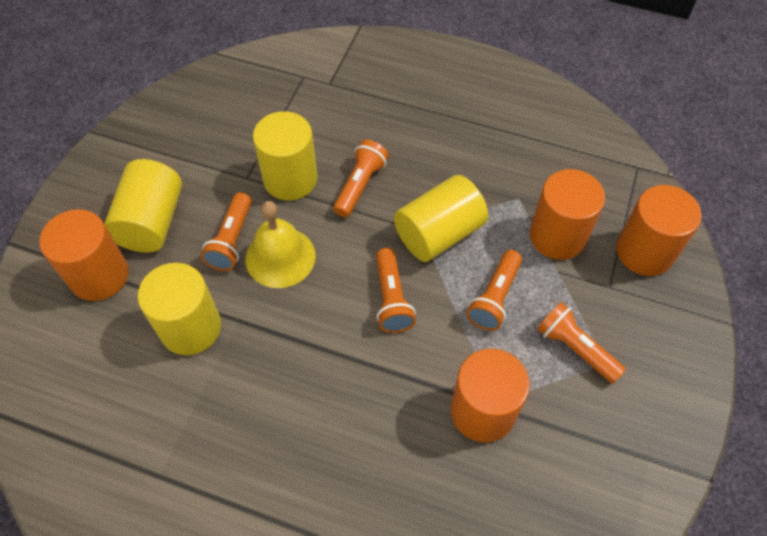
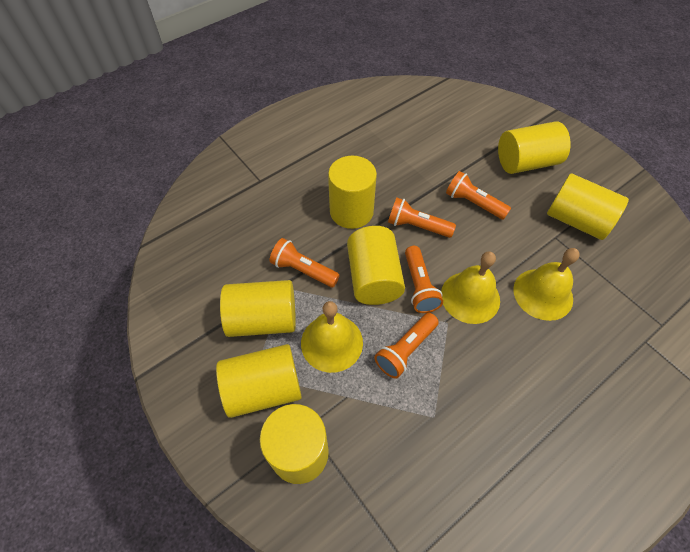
orange cylinder: [39,209,129,301] [451,349,530,443] [530,169,605,260] [616,185,702,276] = 4 -> none = 0
yellow bell: [246,201,316,288] = 1 -> [301,301,363,373] [441,251,500,324] [513,248,579,321] = 3
yellow cylinder: [104,159,182,252] [138,263,221,355] [253,111,318,200] [394,175,488,262] = 4 -> [216,344,302,418] [220,280,296,337] [260,404,329,484] [328,156,377,229] [347,226,405,305] [498,121,571,174] [547,173,629,240] = 7

